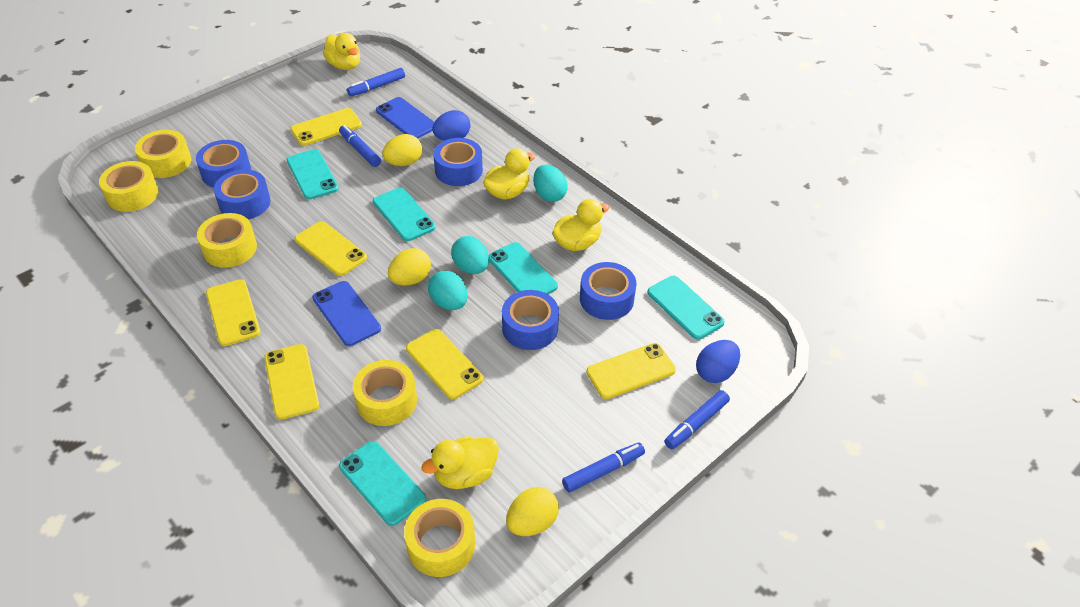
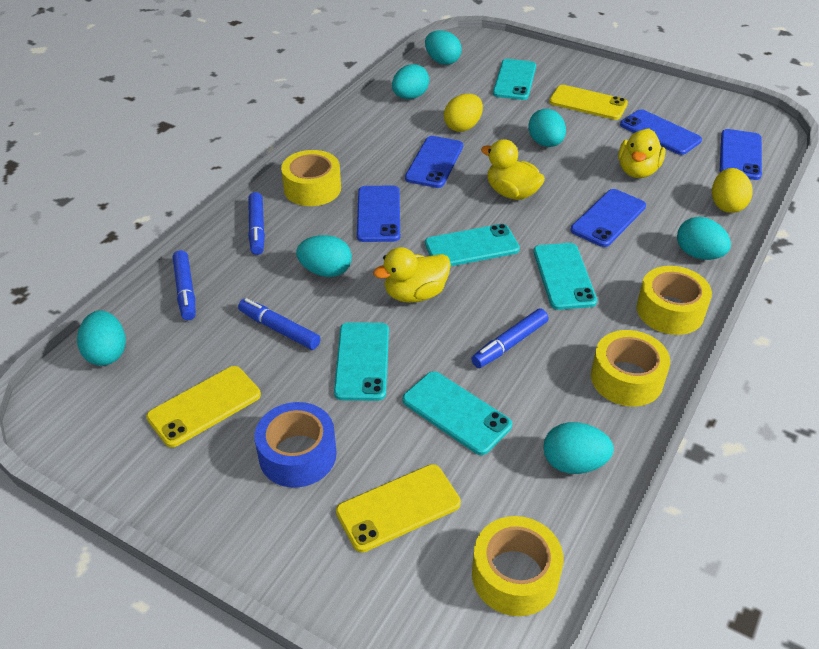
blue egg: [433,110,471,141] [696,340,740,383] = 2 -> none = 0
blue phone: [312,281,381,346] [376,97,434,138] = 2 -> [357,186,400,242] [405,136,463,188] [571,189,646,247] [620,109,702,155] [720,129,762,180] = 5
blue tape: [196,140,251,188] [214,169,270,220] [434,138,483,186] [502,290,559,350] [580,262,637,320] = 5 -> [255,402,337,488] = 1
turquoise egg: [428,271,468,310] [451,236,489,274] [533,165,568,202] = 3 -> [77,310,126,366] [296,235,352,277] [392,64,429,99] [425,30,462,65] [528,109,566,147] [543,422,614,474] [677,217,731,260] = 7
yellow duck: [323,33,360,70] [421,436,499,489] [483,148,535,200] [552,199,609,251] = 4 -> [373,247,451,303] [481,139,545,200] [618,129,665,178] = 3
yellow egg: [382,134,422,166] [388,248,431,286] [506,487,559,536] = 3 -> [444,94,483,132] [712,168,753,213] = 2
yellow phone: [206,279,261,346] [264,344,319,420] [290,108,362,146] [295,221,367,276] [406,329,483,399] [586,343,676,399] = 6 -> [146,366,261,447] [336,464,461,552] [549,85,628,120] = 3
yellow tape: [99,161,159,212] [135,130,191,178] [197,213,257,268] [353,360,417,426] [404,499,475,577] = 5 -> [281,150,341,206] [472,516,564,616] [591,330,670,407] [637,266,712,335] = 4

